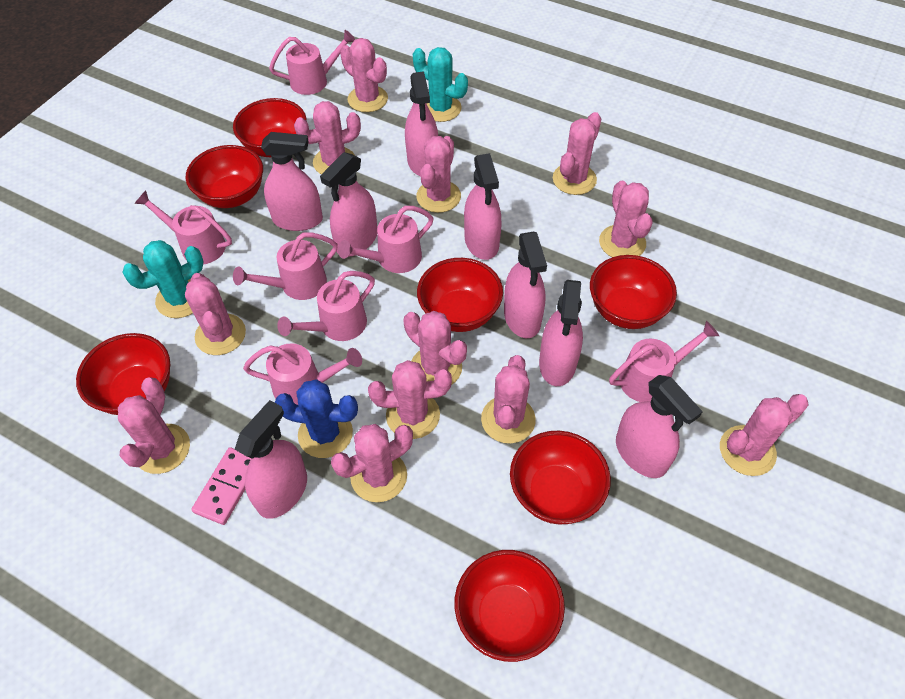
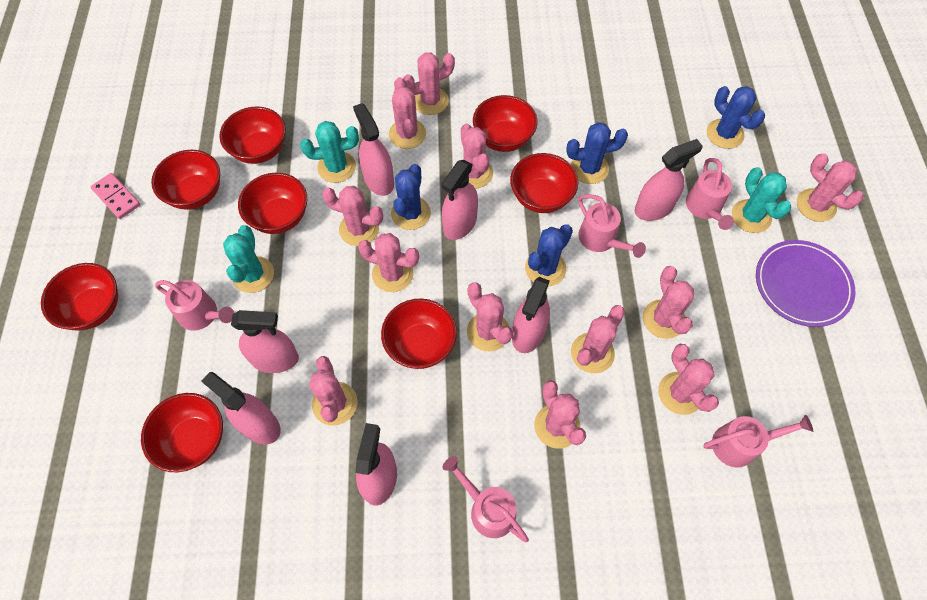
blue cactus: [275,379,358,458] = 1 -> [391,164,431,230] [525,224,573,286] [566,122,628,184] [707,86,765,149] = 4
pink spray bottle: [235,400,307,519] [261,132,323,231] [320,152,377,257] [405,71,438,176] [464,153,502,260] [504,232,547,338] [539,280,583,386] [616,375,703,478] = 8 -> [201,372,280,444] [231,310,299,373] [353,103,394,196] [356,423,397,506] [442,160,478,240] [512,277,550,353] [635,139,703,221] = 7
pink watering can: [134,191,232,264] [233,232,338,300] [243,343,362,405] [269,30,355,95] [277,271,375,341] [338,206,433,273] [609,321,719,402] = 7 -> [155,280,234,331] [442,456,529,542] [578,194,646,258] [686,158,734,230] [704,414,813,468] = 5
purple plate: none = 0 -> [756,240,855,327] = 1
red bowl: [76,333,170,415] [186,145,263,208] [233,98,307,157] [417,258,503,332] [455,550,565,662] [510,431,611,525] [590,255,677,329] = 7 -> [41,263,118,331] [141,393,223,472] [151,150,220,210] [219,106,286,164] [238,173,307,234] [381,298,457,369] [473,95,538,152] [510,153,578,213] = 8
turquoise cactus: [122,240,204,318] [413,47,468,122] = 2 -> [223,225,274,293] [300,121,359,183] [732,167,791,233] = 3

